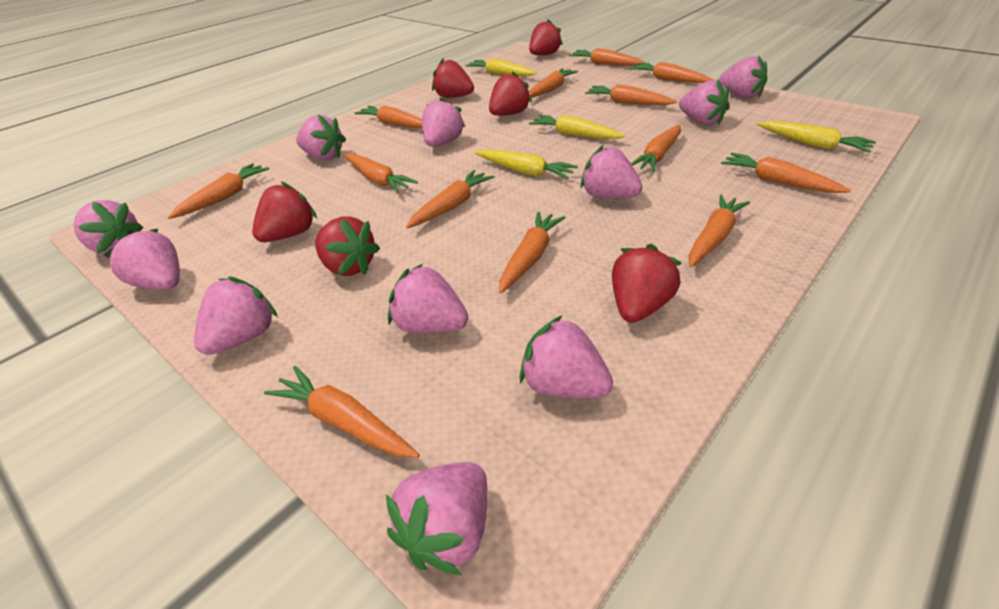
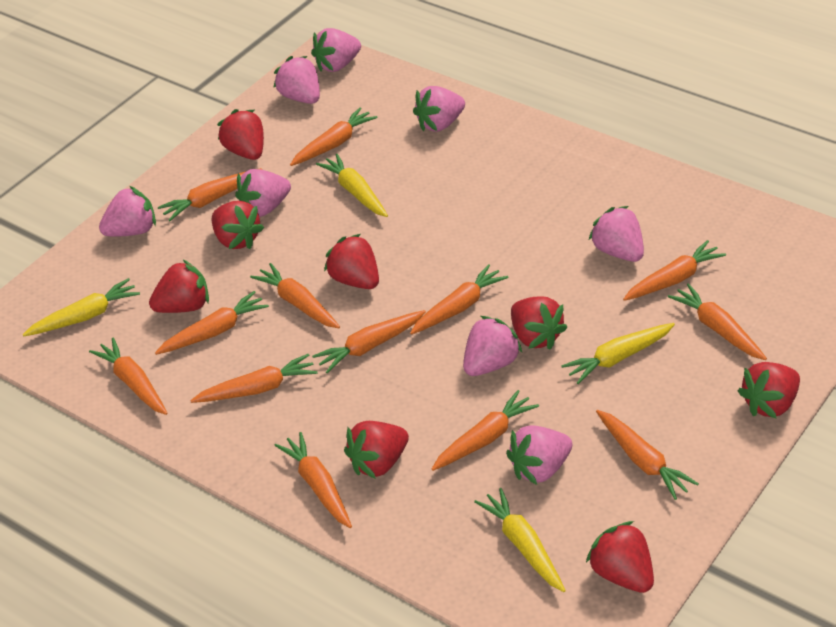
pink strawberry: [73,200,144,254] [104,229,180,290] [194,276,278,355] [296,114,346,160] [386,462,488,575] [388,264,468,333] [422,97,465,147] [519,315,613,398] [580,145,642,199] [679,79,730,125] [719,55,767,98] = 11 -> [99,186,156,237] [235,169,291,217] [273,56,320,104] [311,28,361,72] [413,86,465,132] [463,316,523,376] [506,426,572,485] [589,206,644,262] = 8
red strawberry: [252,181,317,242] [315,216,380,276] [432,58,474,98] [489,71,532,116] [529,19,563,55] [612,244,682,323] = 6 -> [149,260,209,313] [212,201,264,249] [217,109,264,160] [324,234,379,289] [344,421,409,479] [511,297,568,350] [586,521,654,593] [738,362,800,419] = 8

